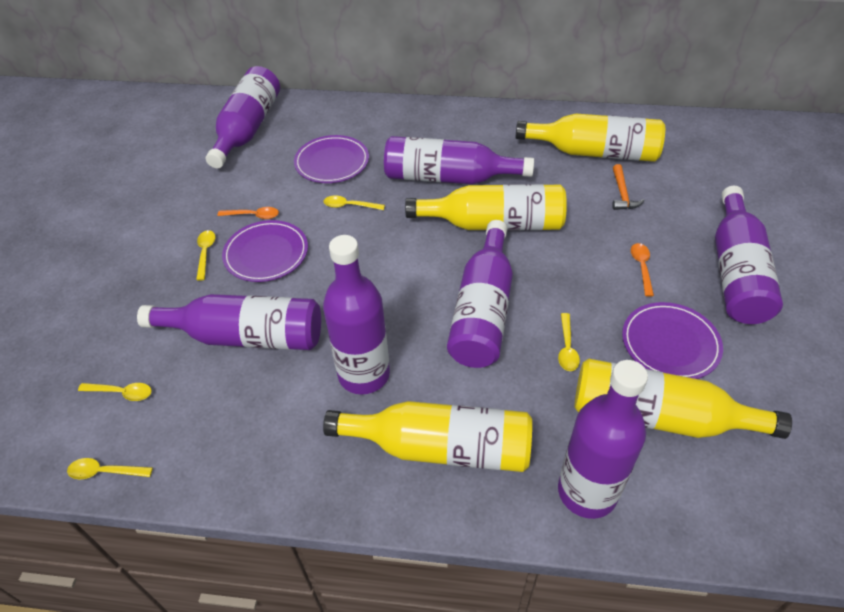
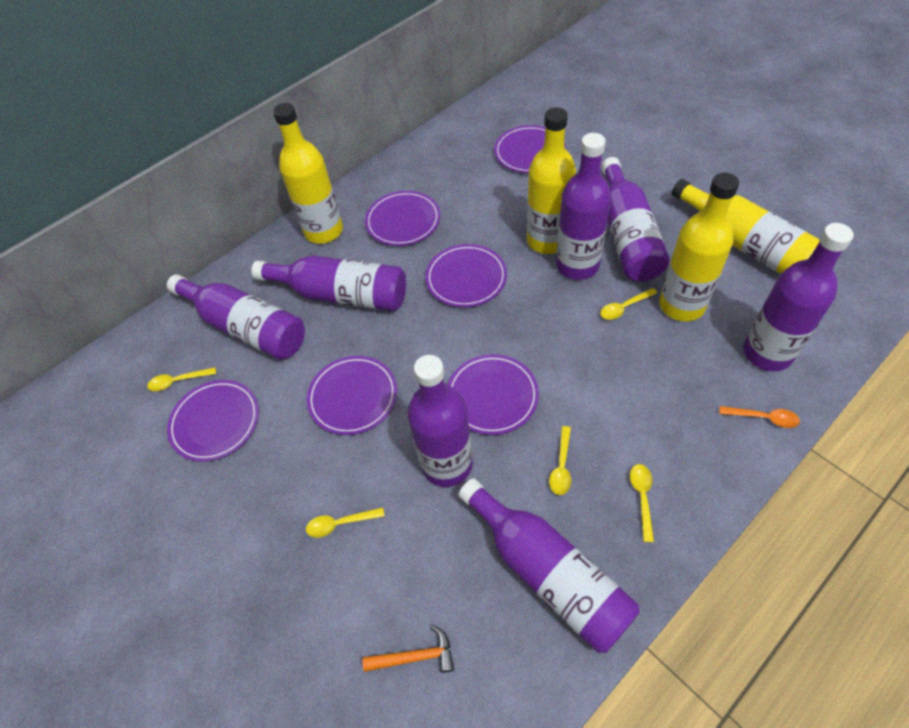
orange spoon: [218,207,279,219] [631,243,654,297] = 2 -> [719,406,800,428] = 1
purple plate: [222,220,308,282] [294,135,369,183] [622,302,723,379] = 3 -> [167,380,259,462] [307,356,397,435] [365,191,440,246] [425,244,507,307] [448,354,539,435] [494,125,566,173] = 6

